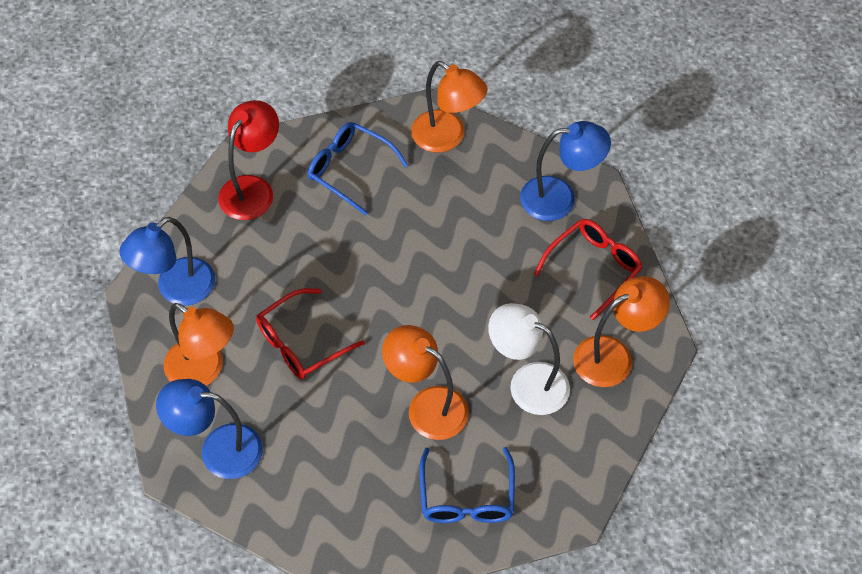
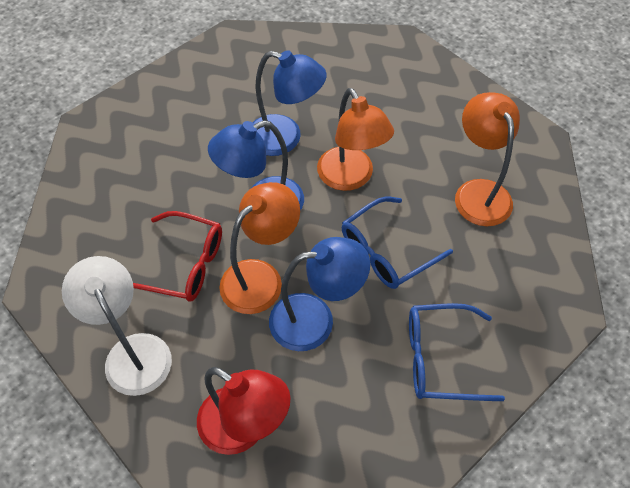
orange lamp: [164,303,234,386] [382,325,469,440] [411,61,488,152] [573,276,670,387] = 4 -> [219,182,300,314] [317,88,394,191] [455,92,520,226] = 3
red glasses: [256,288,364,379] [534,219,643,320] = 2 -> [133,211,222,302] = 1

